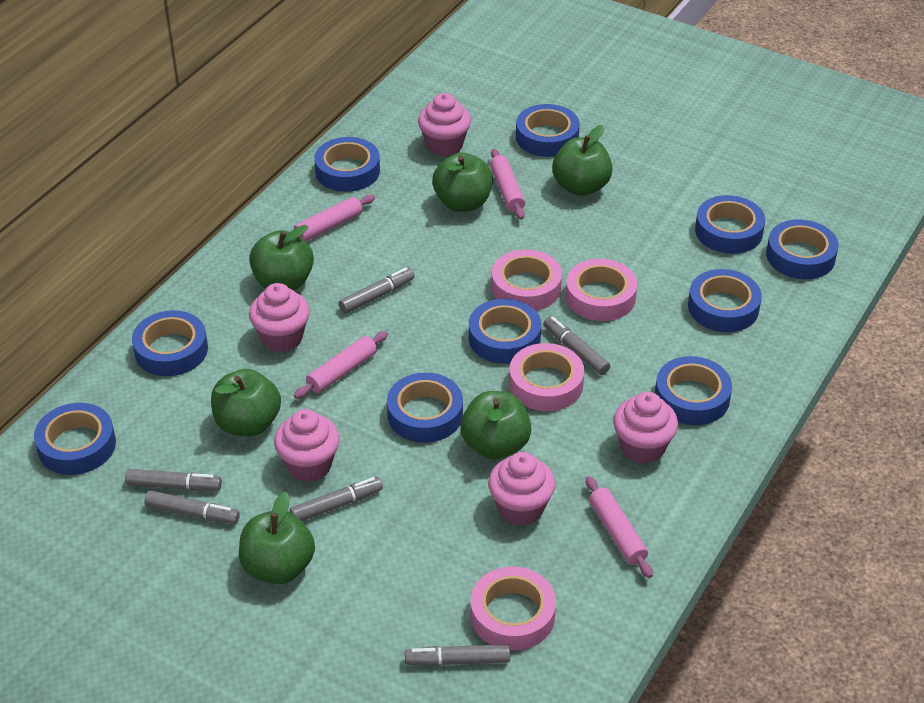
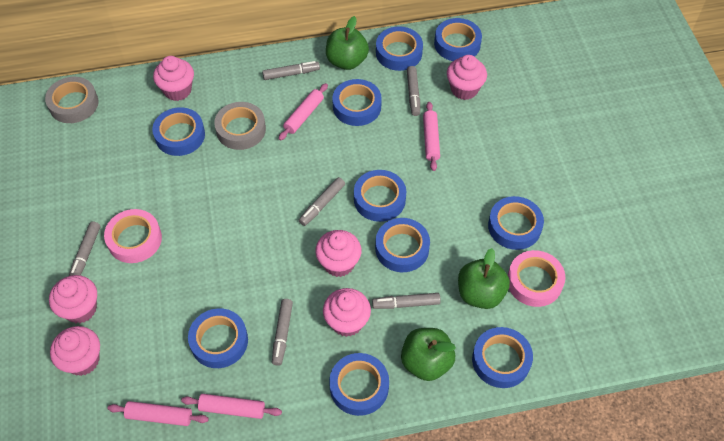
green apple: [211,369,281,436] [239,491,315,584] [249,225,314,290] [432,152,493,212] [460,391,531,460] [552,125,613,196] = 6 -> [326,16,369,70] [401,328,456,381] [458,248,510,309] = 3
grey tape: none = 0 -> [45,77,98,123] [214,102,266,150] = 2
pink cupcake: [249,283,310,352] [274,409,340,482] [418,93,471,156] [488,452,555,526] [613,392,678,464] = 5 -> [49,275,97,323] [50,326,100,376] [153,56,194,101] [315,230,361,277] [323,288,371,337] [447,55,487,100] = 6
pink tape: [470,566,556,651] [491,250,562,311] [509,343,584,411] [566,259,637,321] = 4 -> [104,209,162,263] [508,250,566,307] = 2

